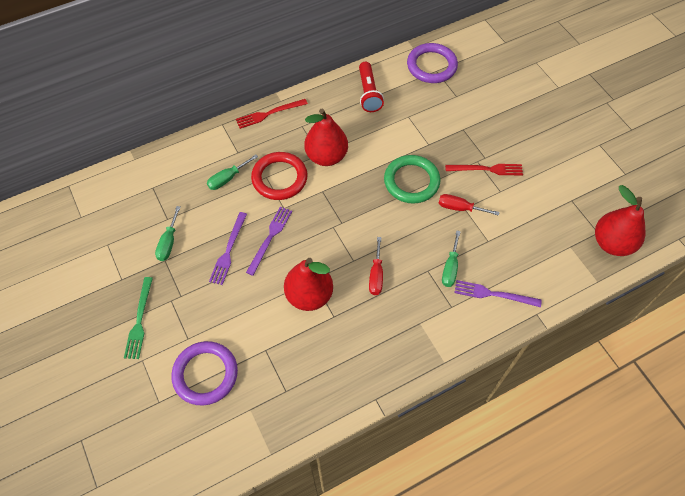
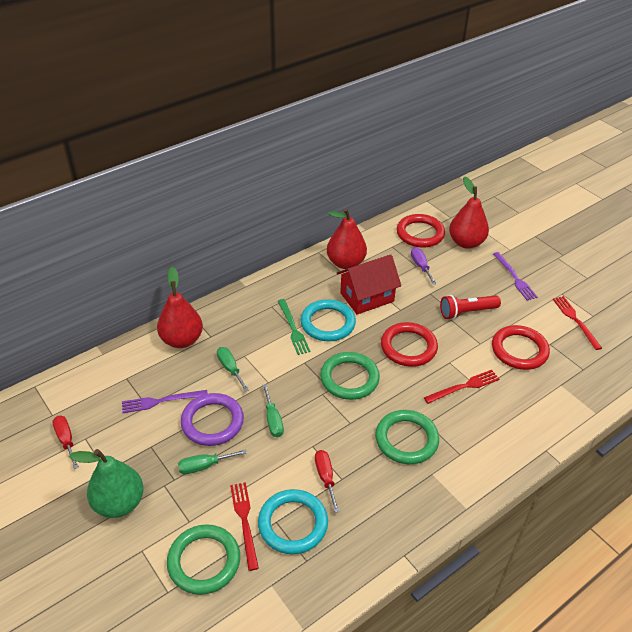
green pear: none = 0 -> [69,449,144,518] = 1
green ring: [384,155,440,204] = 1 -> [167,524,240,595] [320,352,380,400] [375,410,439,464] = 3
purple fork: [209,212,247,285] [246,207,292,276] [454,280,542,307] = 3 -> [122,390,208,413] [493,252,538,301] = 2
purple ring: [171,341,238,405] [407,43,458,83] = 2 -> [181,393,244,446] = 1
purple screwdriver: none = 0 -> [411,247,437,285] = 1
red fork: [236,99,308,129] [445,164,523,176] = 2 -> [230,482,259,571] [424,370,500,404] [553,296,602,350] = 3
red house: none = 0 -> [337,255,401,315] = 1
red ring: [251,152,307,200] = 1 -> [381,322,438,367] [397,214,445,248] [492,325,550,370] = 3
turquoise ring: none = 0 -> [258,489,328,554] [301,299,356,341] = 2

